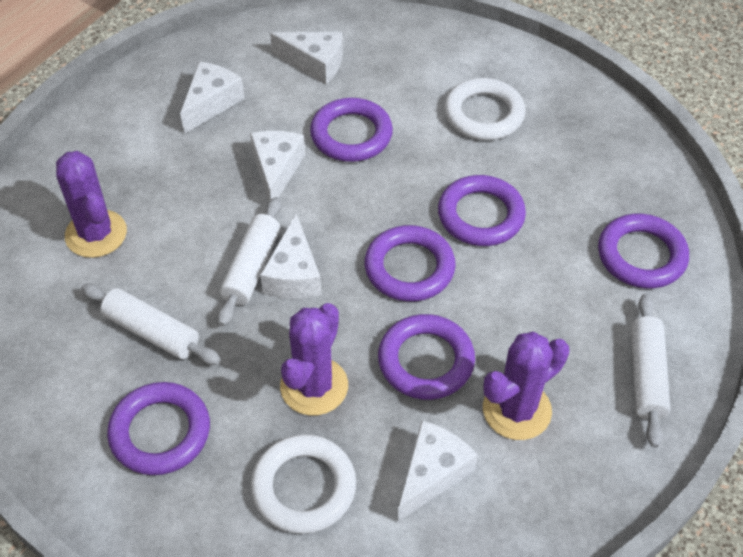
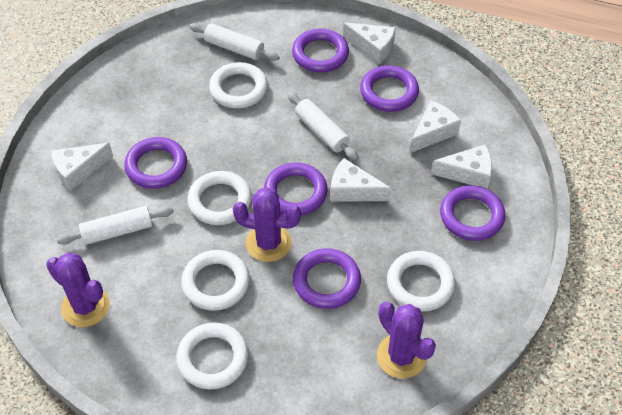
white ring: [251,434,356,534] [444,78,525,140] = 2 -> [176,323,249,390] [181,250,250,311] [187,171,252,225] [209,62,268,109] [387,251,455,312] = 5

